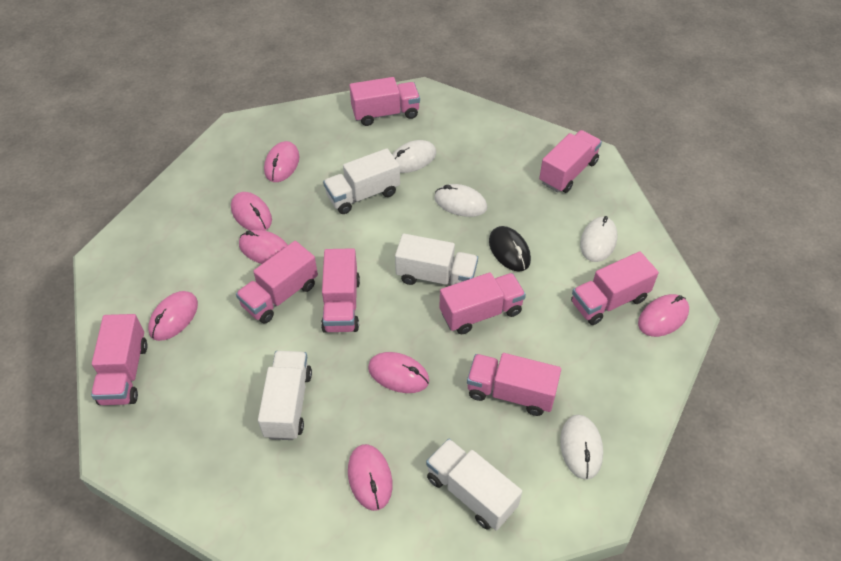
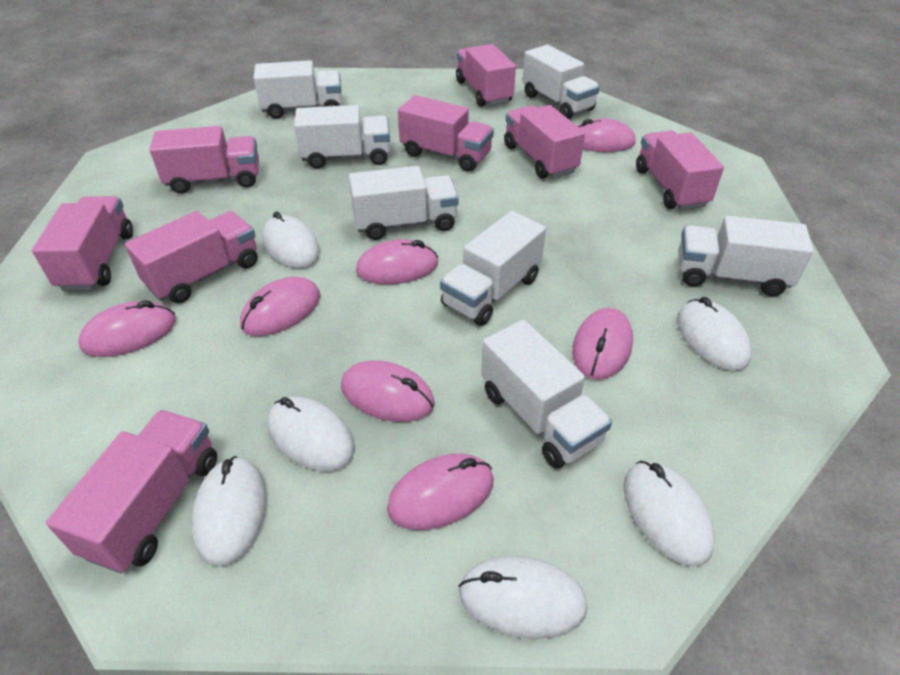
black mouse: [489,226,531,271] = 1 -> none = 0
white mouse: [392,140,436,173] [434,184,487,217] [560,415,603,480] [580,216,617,262] = 4 -> [191,456,267,567] [262,211,320,268] [268,396,355,471] [459,556,588,639] [624,461,715,567] [677,297,752,371] = 6
white truck: [258,351,312,440] [323,148,400,214] [395,233,478,285] [426,438,522,531] = 4 -> [253,60,342,119] [294,105,390,169] [349,166,459,240] [440,211,546,326] [481,320,612,468] [523,45,600,119] [678,216,814,296] = 7

